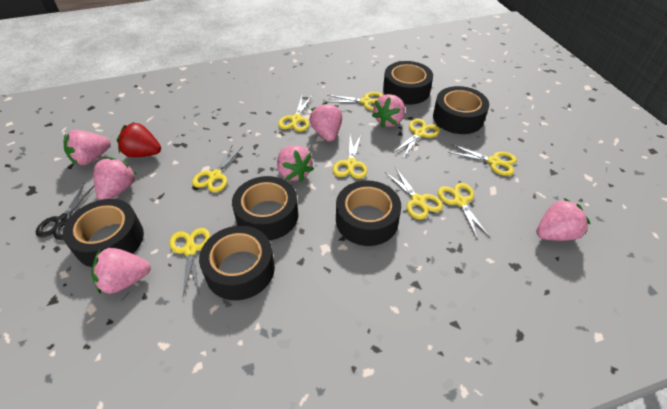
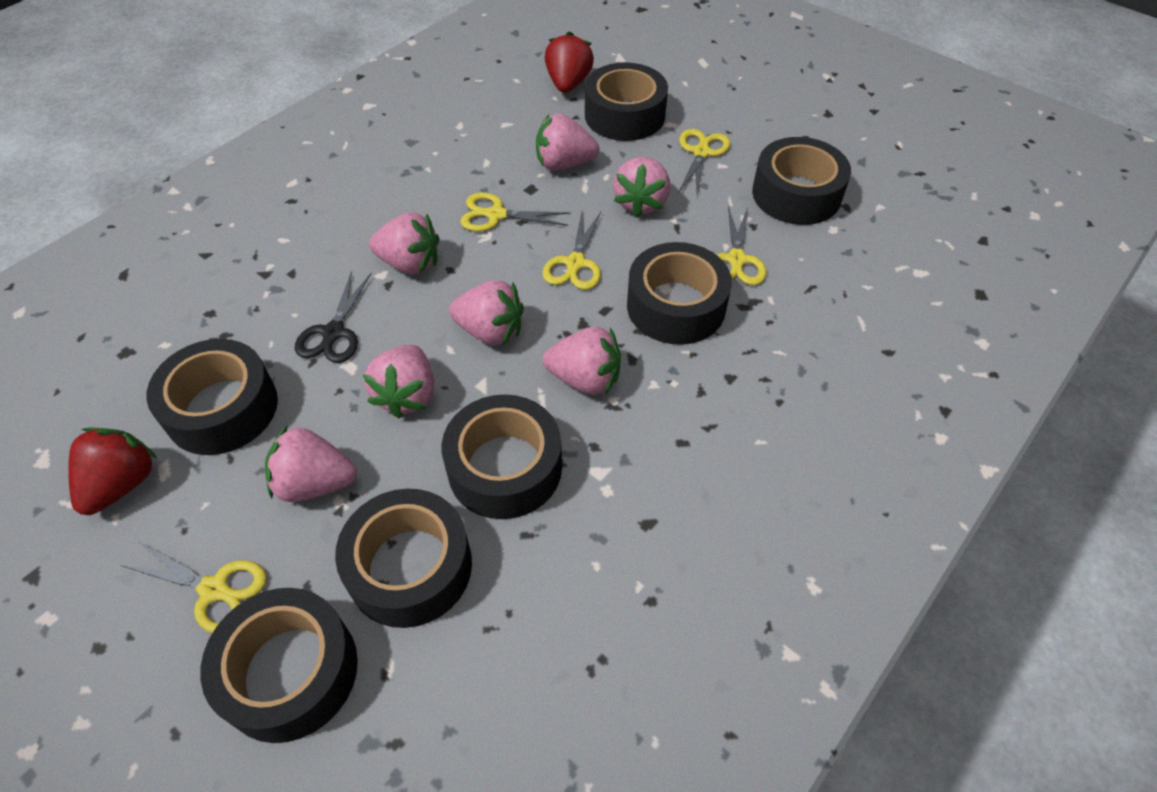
black tape: [63,199,144,267] [199,226,275,300] [232,176,298,240] [336,180,401,246] [383,61,433,105] [433,86,489,134] = 6 -> [146,339,278,455] [201,588,358,743] [335,489,472,628] [442,394,562,519] [585,62,668,141] [627,242,732,345] [752,137,851,225] = 7
red strawberry: [117,122,161,157] = 1 -> [68,427,157,515] [545,31,594,93] = 2
yellow scissors: [170,228,210,296] [192,146,242,192] [278,96,312,132] [327,92,383,110] [333,135,367,179] [385,167,443,219] [393,119,440,158] [438,183,490,240] [448,144,517,176] = 9 -> [121,542,267,633] [460,193,571,232] [542,212,601,290] [678,129,730,196] [717,206,767,285] = 5

